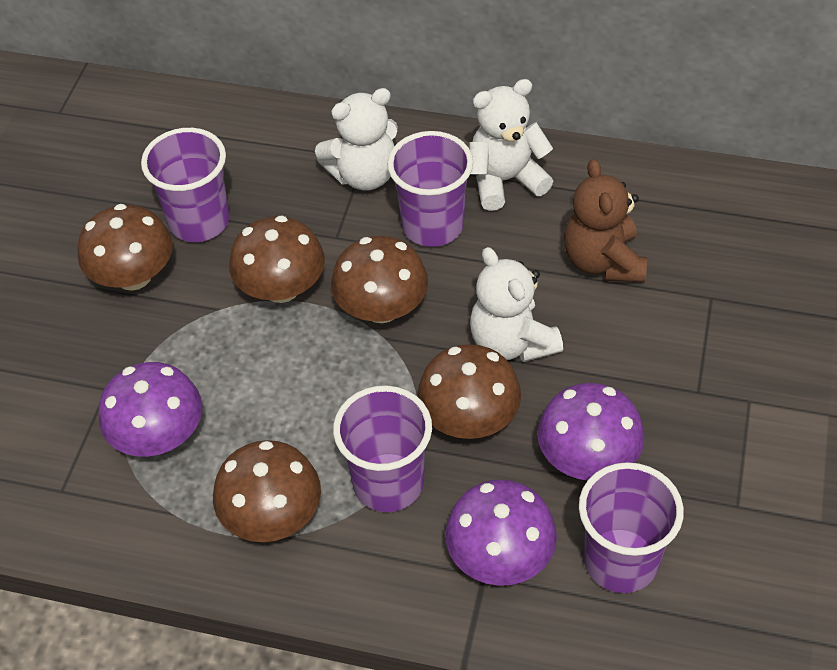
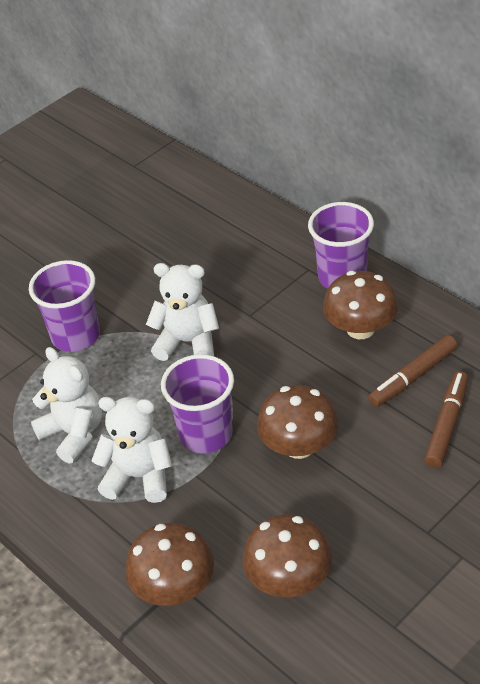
brown marker: none = 0 -> [368,335,457,407] [424,371,468,468] = 2
brown mushroom: [78,204,173,291] [213,440,321,542] [229,215,325,303] [331,236,428,323] [417,344,521,439] = 5 -> [125,523,214,606] [243,514,332,598] [257,385,338,459] [323,271,398,339] = 4
brown teddy bear: [564,159,647,282] = 1 -> none = 0
purple cup: [141,128,230,242] [333,386,432,512] [387,131,473,247] [579,462,684,593] = 4 -> [29,260,100,352] [161,354,234,453] [308,202,374,289] = 3
purple mushroom: [99,362,202,457] [445,479,557,586] [537,383,644,480] = 3 -> none = 0

